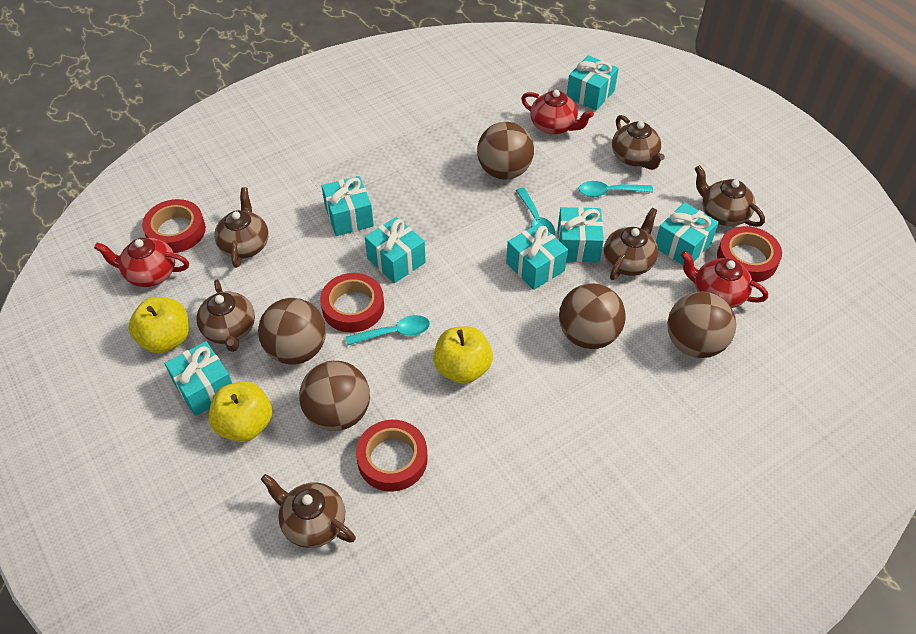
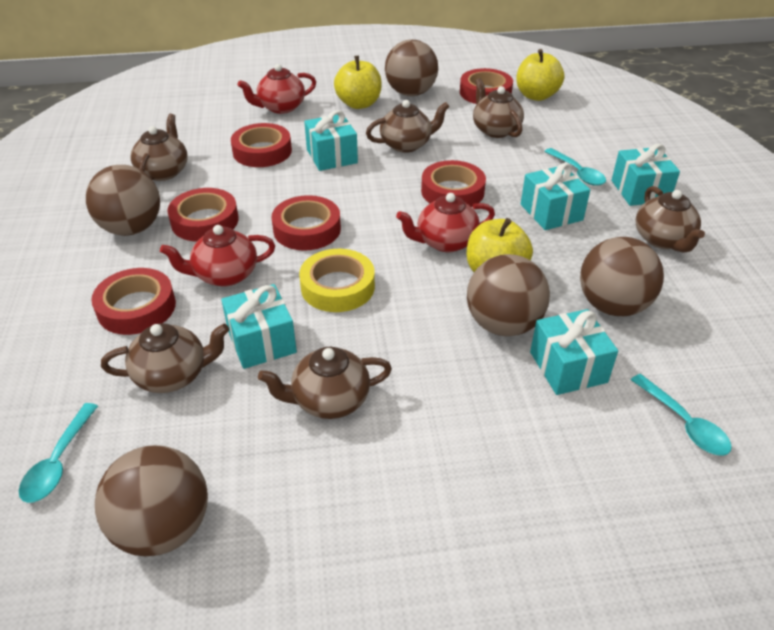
red tape: [142,199,206,253] [320,273,384,333] [356,420,428,492] [717,226,782,282] = 4 -> [91,268,176,335] [167,188,239,242] [231,123,292,167] [272,195,341,251] [421,160,486,207] [460,68,513,104] = 6
turquoise gift: [165,341,232,416] [322,176,374,236] [365,217,426,283] [506,223,568,290] [557,207,604,262] [567,55,619,110] [656,202,719,265] = 7 -> [221,284,297,369] [304,110,358,171] [521,163,590,230] [530,309,618,395] [611,144,680,206] = 5
yellow tape: none = 0 -> [299,249,375,312] = 1

